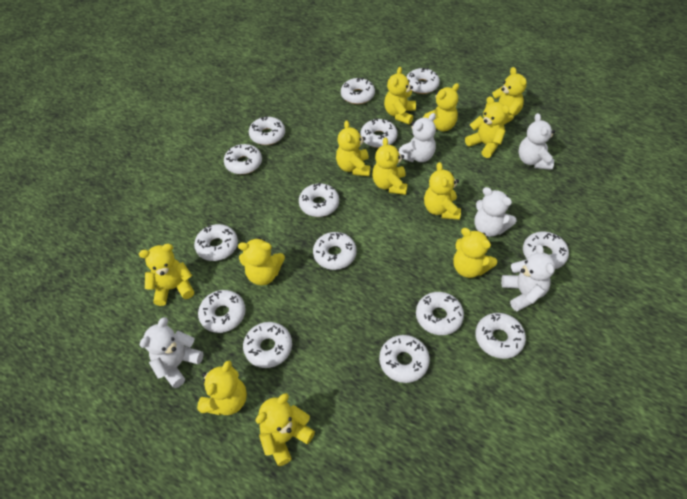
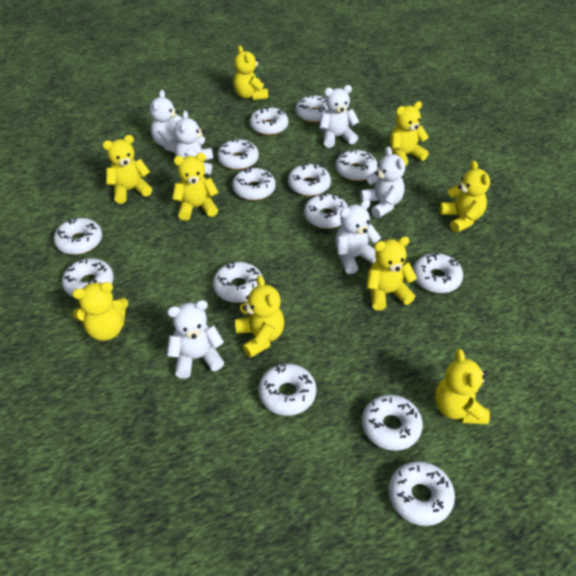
white teddy bear: [140,317,204,388] [399,113,436,162] [474,187,516,237] [501,244,555,311] [519,113,555,170] = 5 -> [150,90,183,153] [167,300,224,379] [174,111,213,175] [319,85,359,148] [335,199,381,274] [360,147,405,218] = 6
yellow teddy bear: [139,244,194,306] [197,361,247,415] [238,238,285,285] [255,393,315,466] [336,120,371,176] [372,137,408,195] [384,67,416,124] [422,83,459,131] [424,162,461,220] [453,228,497,278] [465,96,510,158] [486,67,527,125] = 12 -> [72,282,128,341] [102,135,152,204] [172,153,219,221] [233,45,268,100] [235,275,284,358] [367,236,417,310] [390,101,429,166] [435,349,490,424] [439,160,490,233] = 9

